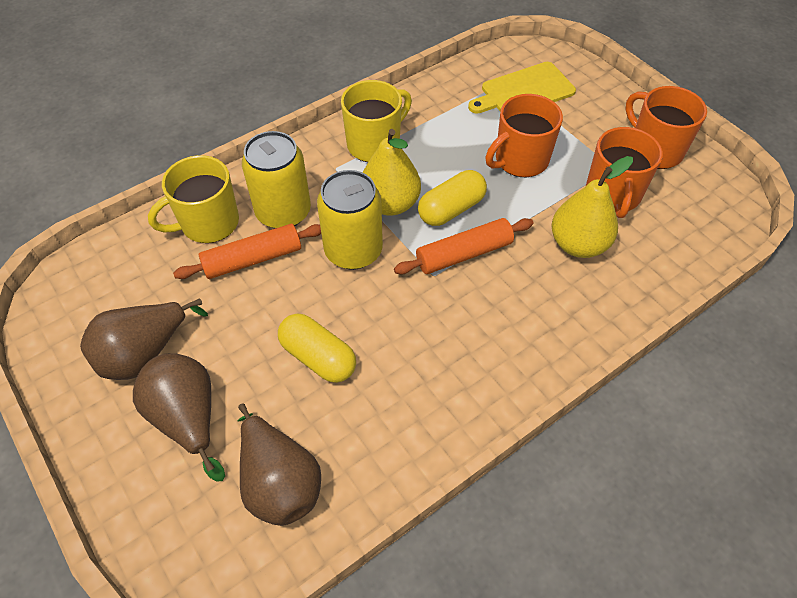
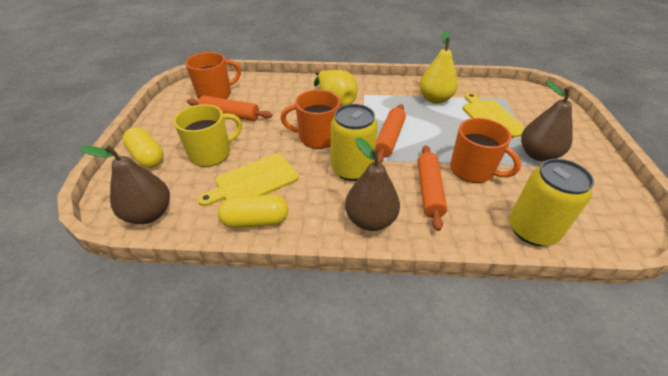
orange rolling pin: [173,224,321,279] [394,218,533,275] = 2 -> [187,96,272,121] [375,104,406,163] [418,145,447,231] = 3
yellow cutting board: [468,62,576,114] = 1 -> [198,154,299,206] [462,93,525,138] = 2
yellow mug: [148,155,239,243] [341,80,412,162] = 2 -> [173,104,242,167] = 1

